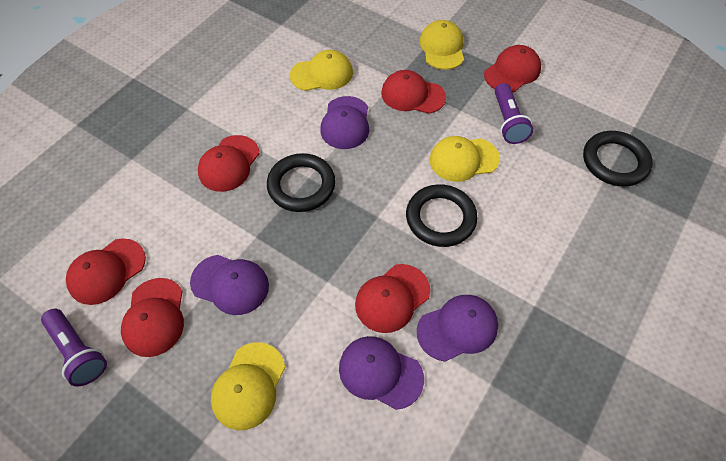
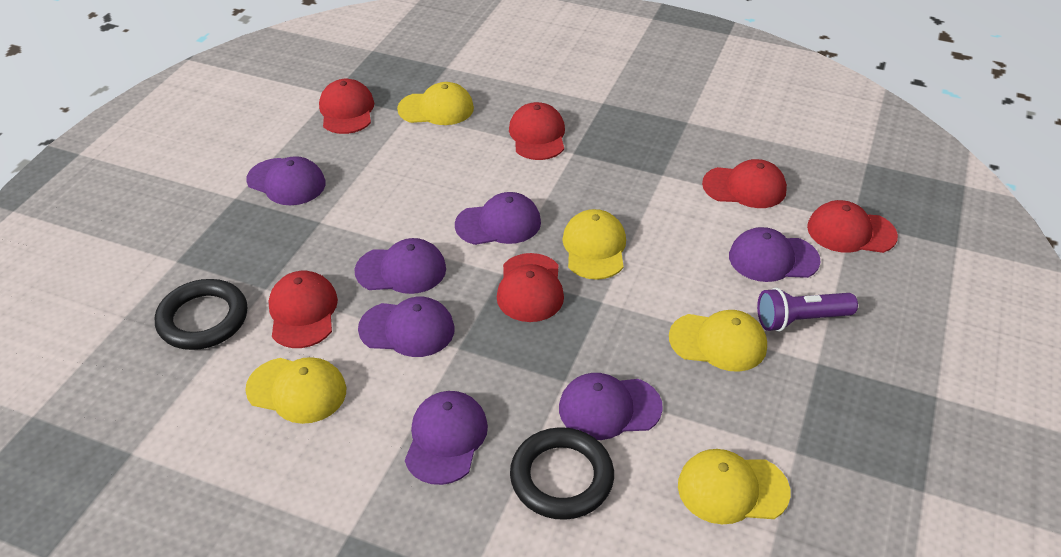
black ring: [267,153,336,212] [406,184,477,247] [583,131,653,187] = 3 -> [155,279,247,350] [510,427,614,520] = 2
purple cap: [190,255,269,315] [320,96,369,149] [339,336,424,410] [417,295,498,362] = 4 -> [246,156,325,205] [355,238,446,294] [358,296,455,357] [405,391,488,485] [455,192,541,245] [559,373,663,440] [729,227,821,282] = 7
purple flashlight: [41,309,107,387] [495,83,533,144] = 2 -> [757,288,858,332] = 1
yellow cap: [211,342,285,430] [290,50,353,91] [420,20,464,70] [429,136,500,182] = 4 -> [245,357,346,424] [397,82,474,125] [562,209,626,280] [669,310,767,372] [678,449,791,524] = 5

